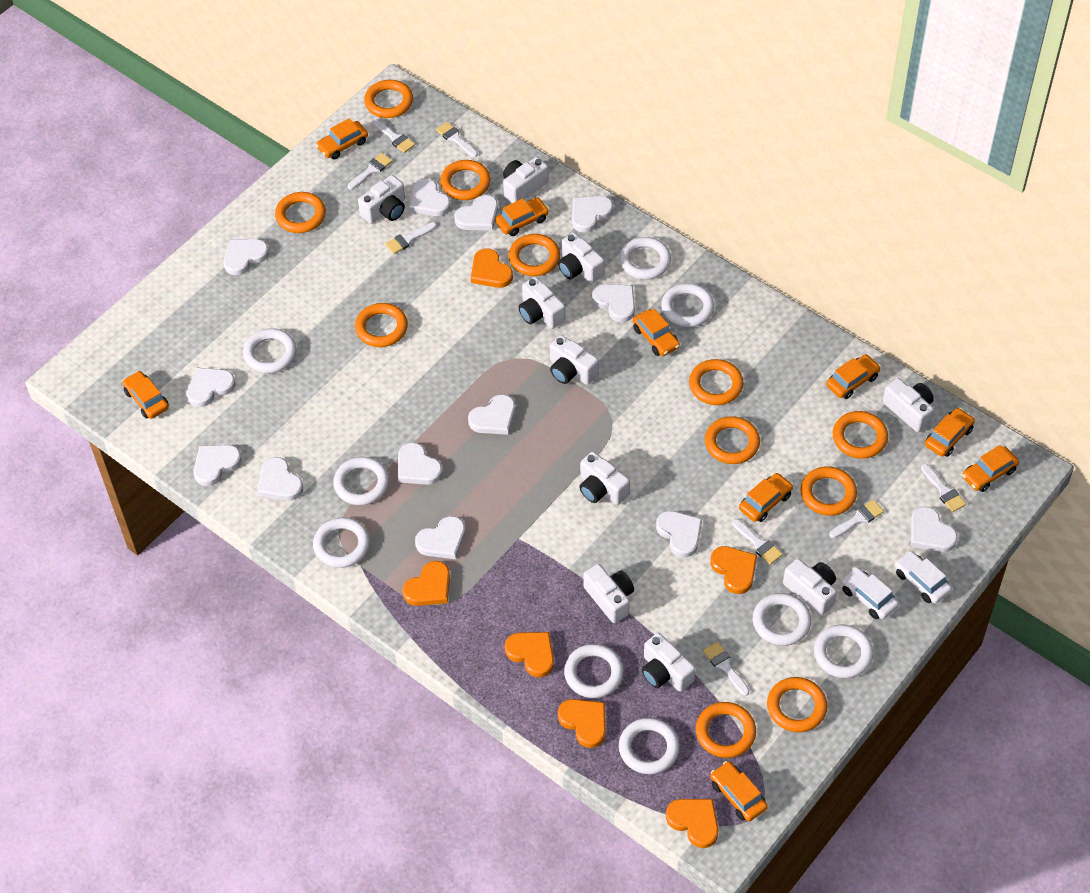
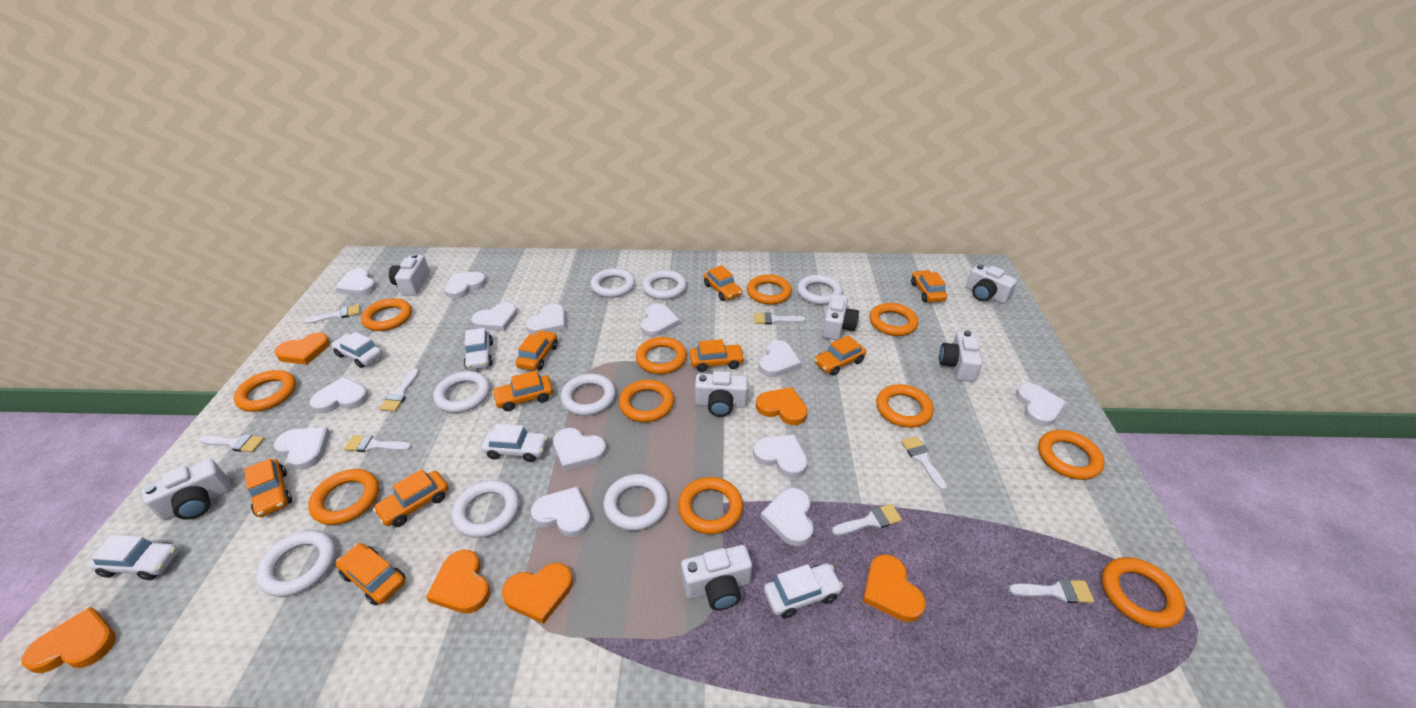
white camera: [358,175,405,224] [503,157,549,203] [518,277,565,329] [550,335,599,385] [558,232,605,283] [579,452,630,505] [583,564,634,623] [642,633,695,692] [783,559,837,616] [883,378,934,432] = 10 -> [142,459,231,520] [389,253,430,296] [681,545,752,610] [695,371,748,417] [822,294,859,340] [939,330,982,382] [966,264,1017,304] = 7
white car: [841,567,899,619] [895,551,952,604] = 2 -> [88,535,179,580] [331,332,383,368] [464,328,493,370] [482,424,548,462] [764,563,843,619] = 5
white ring: [243,328,296,373] [313,517,370,568] [333,457,389,505] [564,644,624,698] [619,237,671,280] [619,718,680,774] [661,283,714,327] [753,593,811,646] [814,624,873,678] = 9 -> [256,530,336,597] [433,371,490,413] [452,480,519,538] [560,374,616,416] [590,268,635,298] [603,474,668,531] [642,270,687,300] [797,275,843,305] = 8

